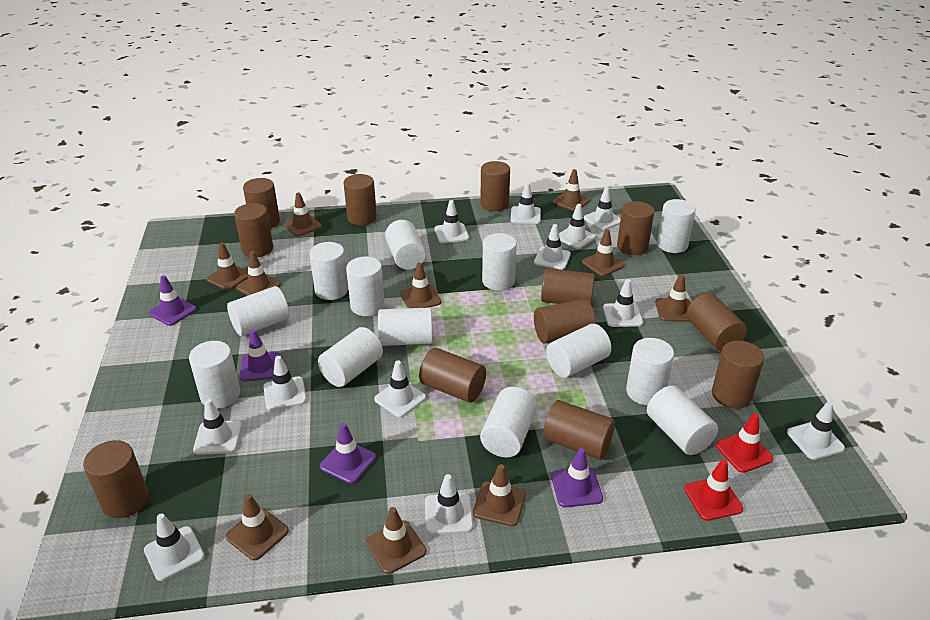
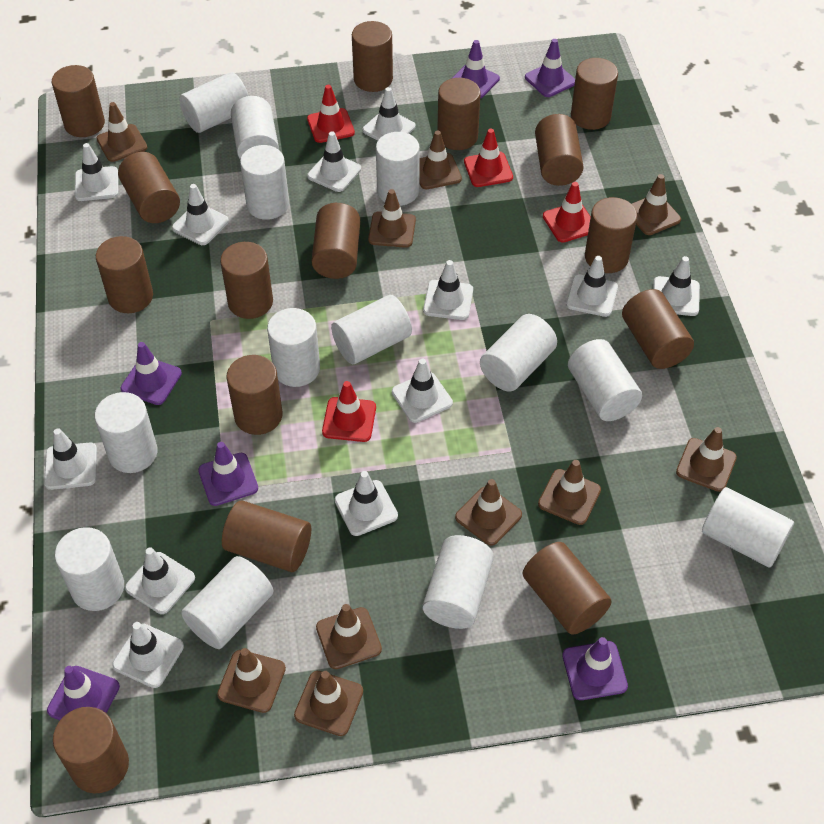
brown cylinder: [83,440,149,518] [234,203,273,257] [243,178,280,228] [344,174,377,225] [419,348,486,403] [480,161,510,211] [534,299,595,344] [541,268,595,304] [543,400,615,460] [617,201,654,255] [687,293,747,352] [712,340,764,409] = 12 -> [51,65,105,137] [53,707,129,794] [96,236,153,313] [118,152,180,223] [220,242,273,319] [222,500,311,572] [226,355,282,435] [311,203,360,279] [352,21,393,92] [437,78,481,150] [523,542,612,635] [535,114,584,186] [571,58,618,130] [585,197,637,273] [622,289,694,369] = 15
purple traffic cone: [149,275,196,326] [240,329,280,381] [320,423,376,484] [551,448,603,507] = 4 -> [47,666,120,720] [120,342,182,405] [198,442,258,506] [451,40,500,98] [525,39,575,97] [562,637,628,700] = 6
red traffic cone: [684,459,743,521] [716,413,774,473] = 2 -> [307,85,355,143] [322,381,376,442] [464,129,513,187] [543,182,591,242] = 4

